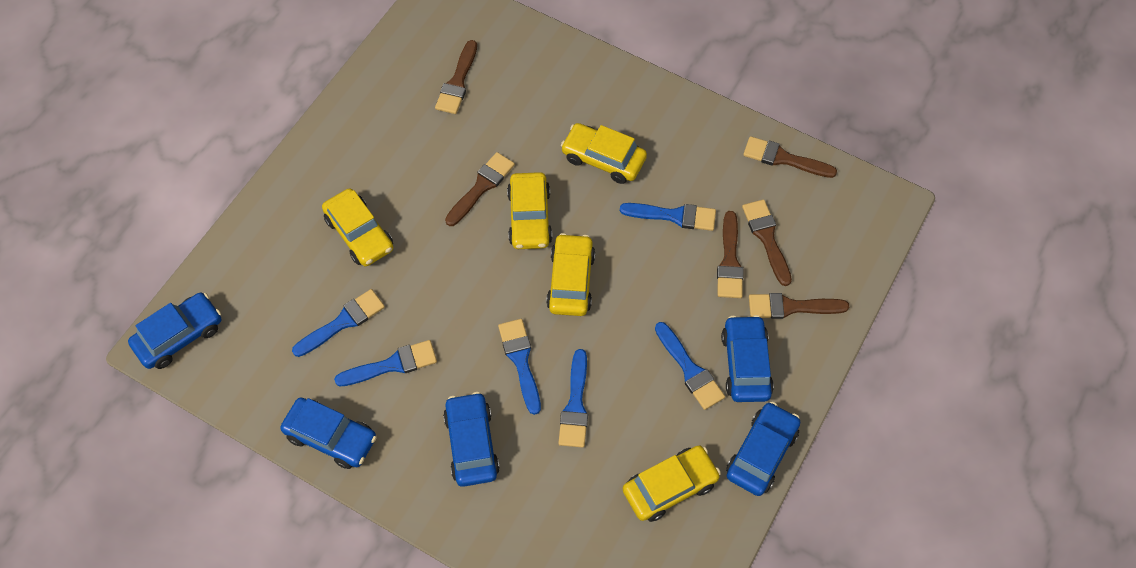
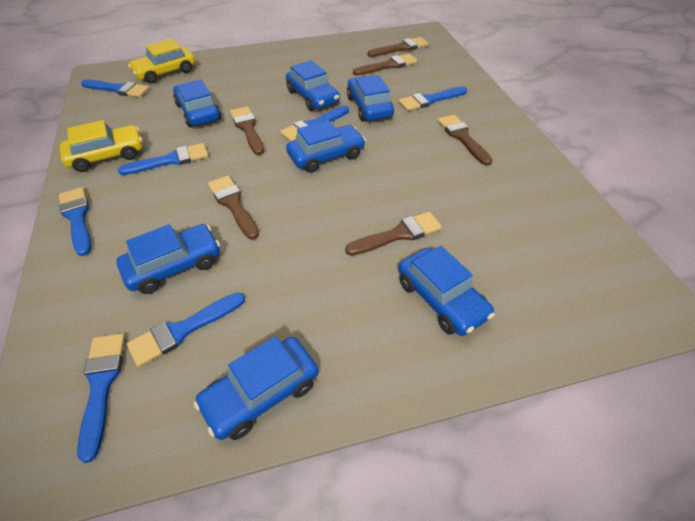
blue brush: [292,289,385,357] [334,340,437,387] [498,319,541,415] [558,349,588,448] [620,203,716,231] [655,322,725,410] = 6 -> [59,187,91,256] [77,334,125,463] [81,79,150,97] [118,143,208,175] [127,292,245,367] [280,106,349,142] [398,86,467,111] = 7
blue car: [128,293,221,369] [280,397,377,469] [443,392,500,487] [721,315,774,402] [726,402,800,496] = 5 -> [116,224,220,294] [173,79,221,128] [194,336,319,440] [286,60,340,111] [286,120,366,173] [347,75,394,121] [398,246,495,336] = 7
yellow car: [322,188,393,266] [507,172,552,249] [546,233,595,316] [561,123,647,184] [623,445,721,522] = 5 -> [60,120,143,172] [128,39,195,84] = 2

